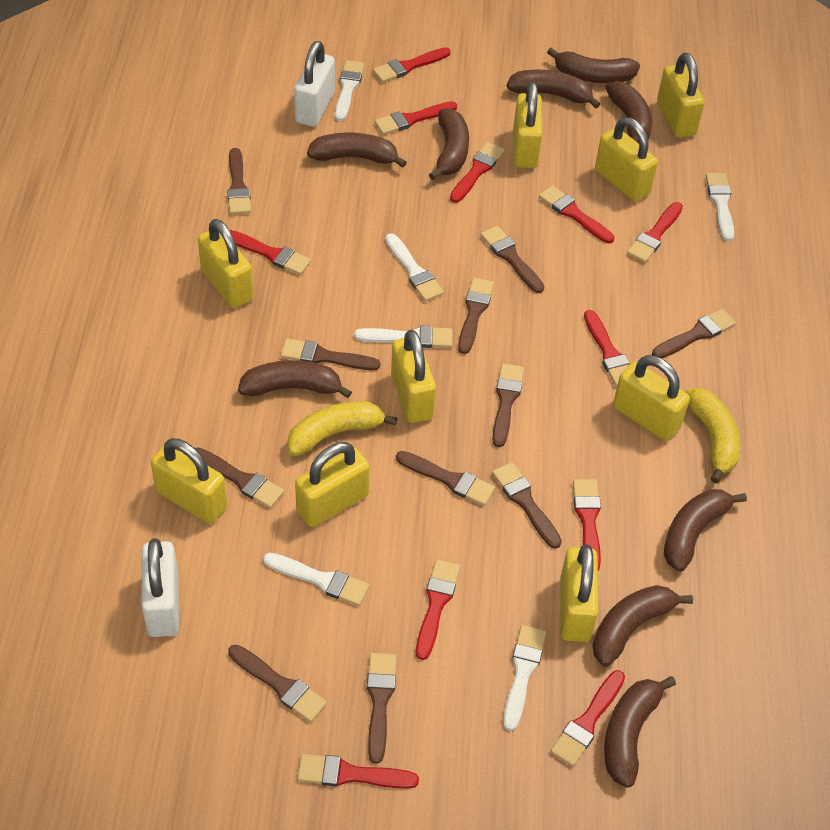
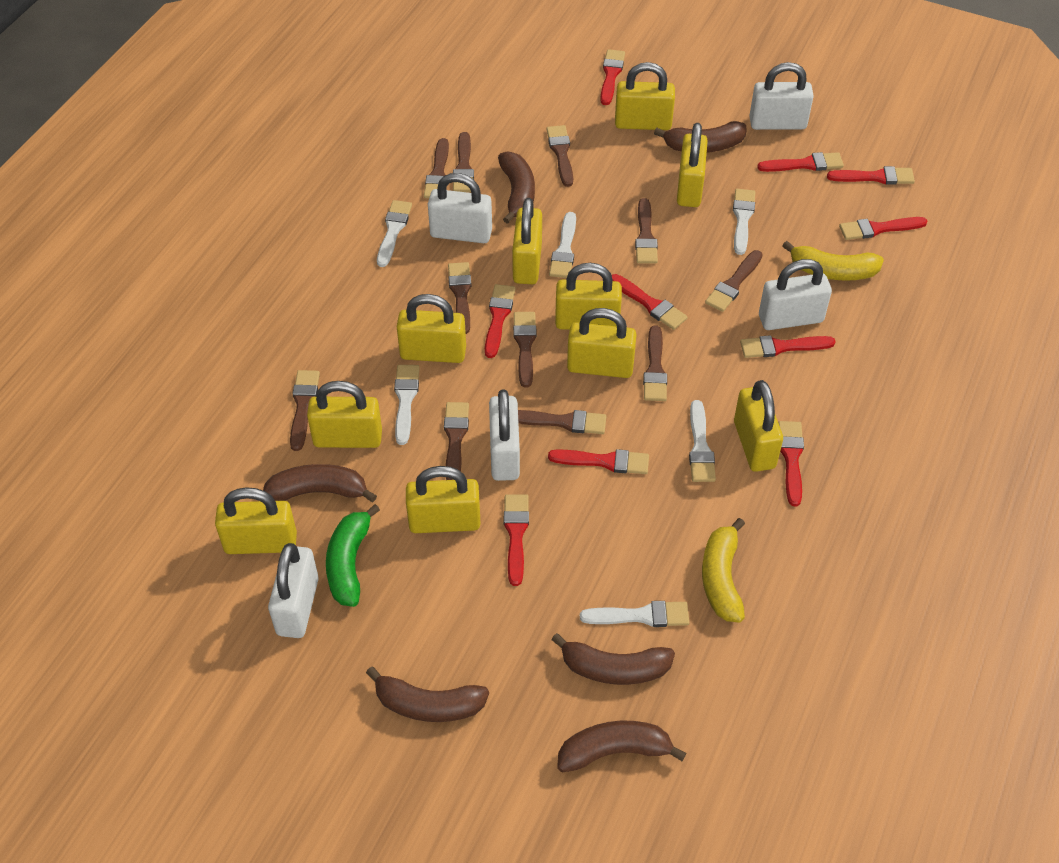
brown banana: [238,360,352,398] [307,133,407,168] [429,108,469,180] [507,69,600,108] [547,48,640,83] [592,585,693,666] [604,676,676,788] [606,81,652,143] [664,489,747,572] = 9 -> [263,464,377,502] [366,666,489,722] [498,151,535,224] [551,633,675,685] [557,721,686,773] [654,121,747,153] = 6
green banana: none = 0 -> [326,504,380,607] = 1
red brush: [230,230,311,275] [297,754,419,789] [373,47,451,83] [375,101,457,135] [416,560,460,660] [450,142,504,203] [539,185,614,243] [550,670,625,767] [573,479,601,571] [584,310,629,387] [627,202,683,263] = 11 -> [485,284,515,358] [504,494,529,586] [548,449,649,474] [600,49,625,105] [612,274,687,330] [740,335,836,358] [757,152,844,172] [778,421,804,506] [827,166,915,185] [839,217,927,240] = 10
white padlock: [142,538,179,637] [294,41,335,127] = 2 -> [268,543,319,638] [428,173,492,243] [489,389,520,481] [749,62,814,130] [759,259,832,330] = 5
yellow padlock: [151,438,227,524] [198,219,254,308] [295,442,370,527] [391,330,436,423] [513,82,543,168] [560,545,599,642] [595,117,658,202] [613,355,690,441] [657,53,705,138] = 9 -> [215,487,297,554] [307,381,382,448] [397,294,466,363] [406,466,481,533] [512,198,542,284] [555,263,622,330] [567,308,637,378] [615,62,675,130] [677,123,708,207] [734,380,783,472] = 10

